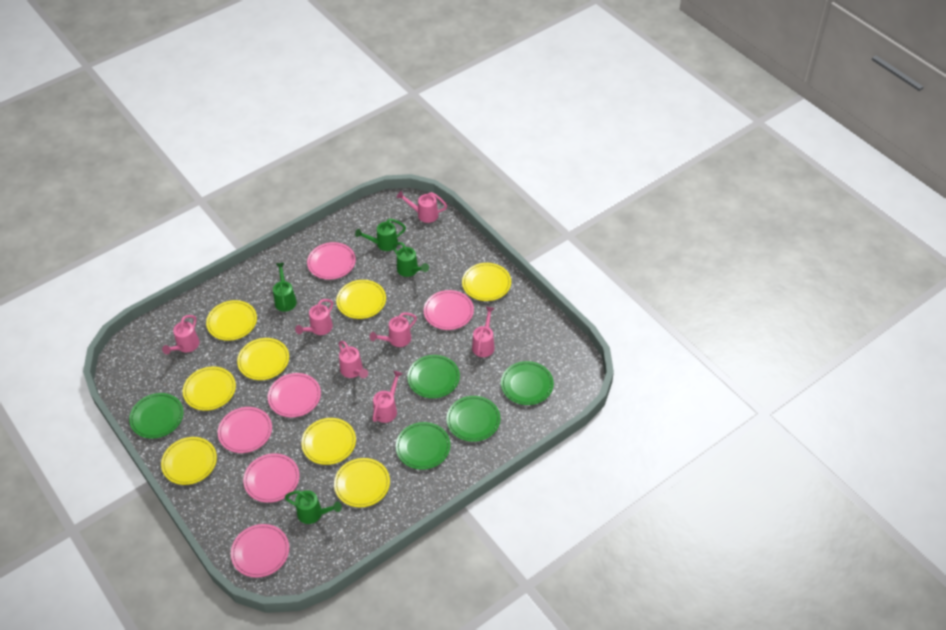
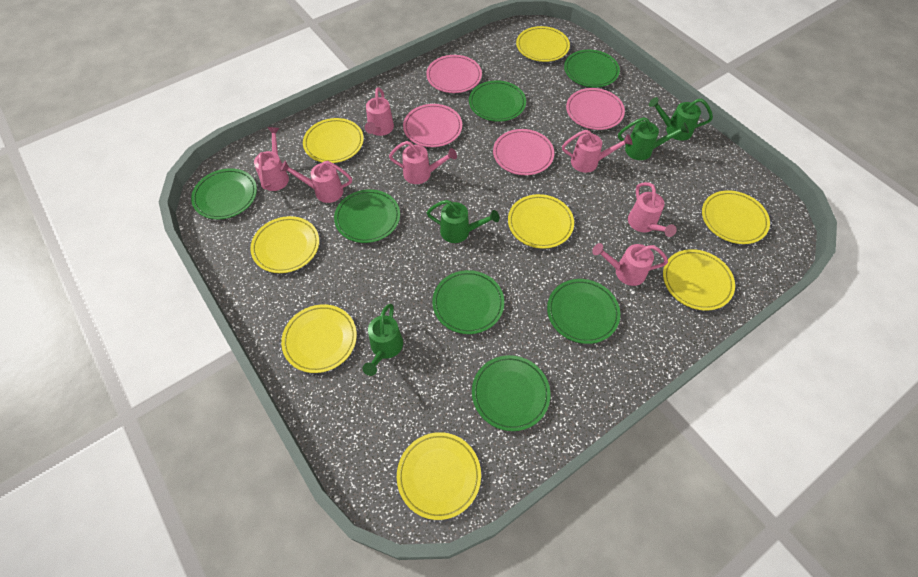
green plate: [129,393,184,439] [396,422,450,469] [407,355,460,398] [446,396,500,442] [501,361,554,405] = 5 -> [191,168,257,220] [334,189,400,243] [432,270,504,334] [469,80,526,122] [472,355,550,431] [547,279,620,344] [564,50,620,87] = 7
pink plate: [218,407,272,453] [231,524,289,578] [243,453,300,503] [268,373,321,417] [307,242,356,280] [424,290,474,330] = 6 -> [403,104,462,147] [426,55,482,93] [493,129,554,175] [566,88,625,130] = 4

